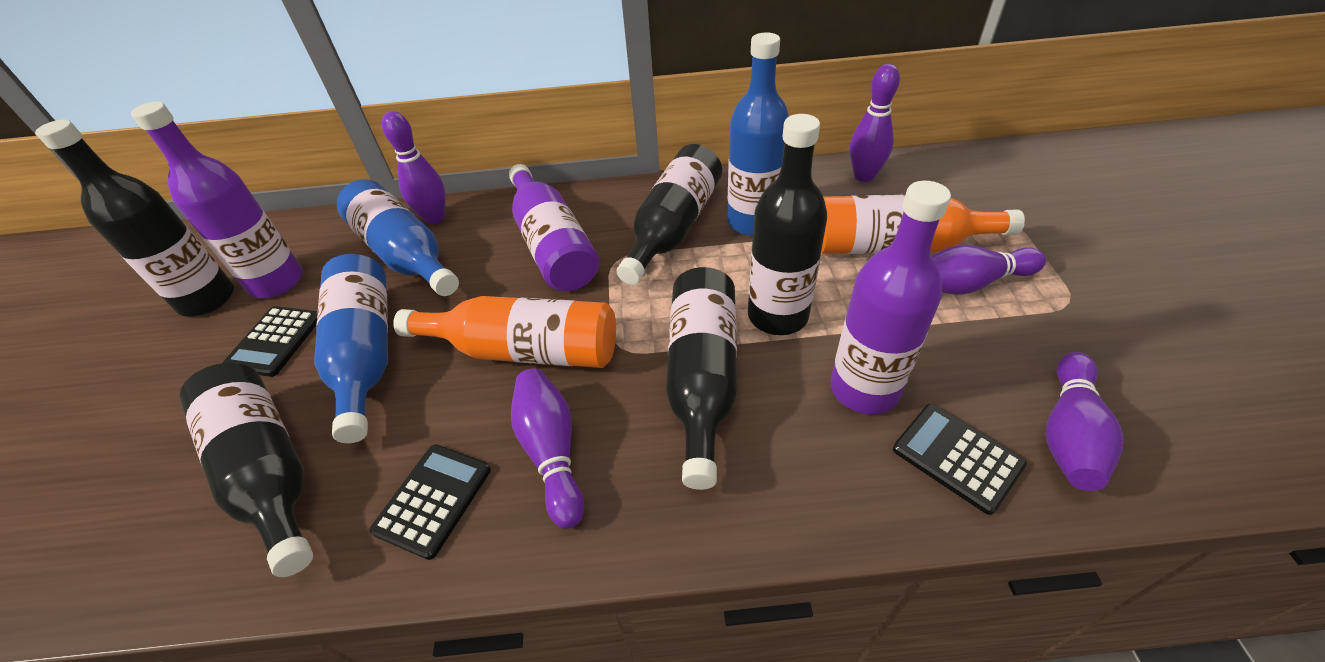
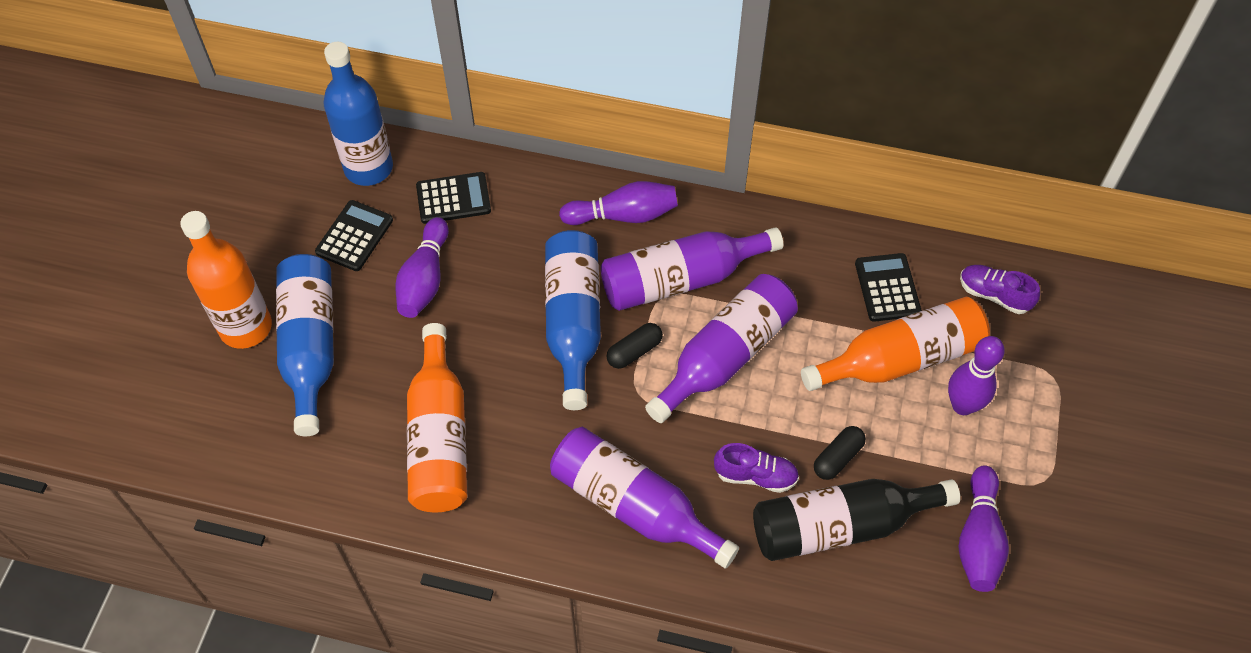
black bottle: [35,120,234,317] [179,363,313,577] [617,144,722,285] [666,267,737,490] [748,114,827,335] = 5 -> [753,479,960,561] = 1
black capsule: none = 0 -> [606,323,663,369] [814,426,866,480] = 2
orange bottle: [393,296,616,368] [821,195,1025,254] = 2 -> [180,211,272,349] [407,323,467,512] [801,297,990,391] = 3
purple bowling pin: [382,111,445,224] [511,368,584,529] [850,64,900,182] [931,245,1046,295] [1045,352,1124,491] = 5 -> [395,217,449,318] [559,181,678,225] [948,336,1005,415] [959,466,1009,592] = 4
purple shoe: none = 0 -> [714,443,799,493] [960,265,1040,314] = 2

